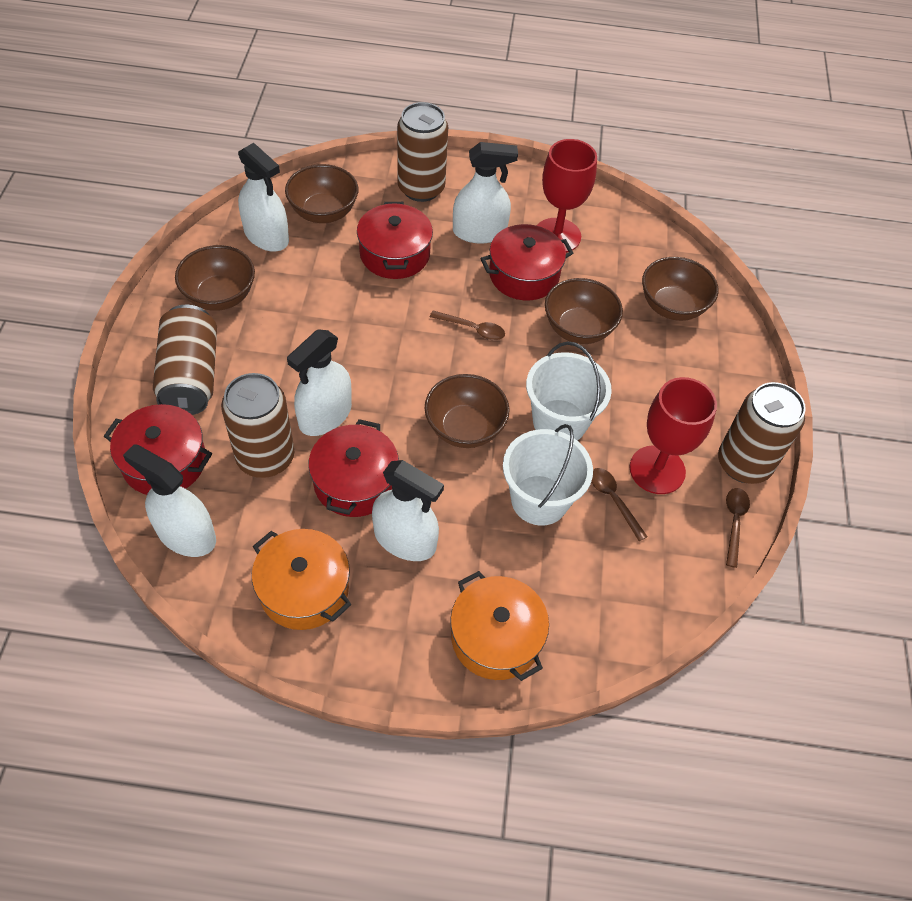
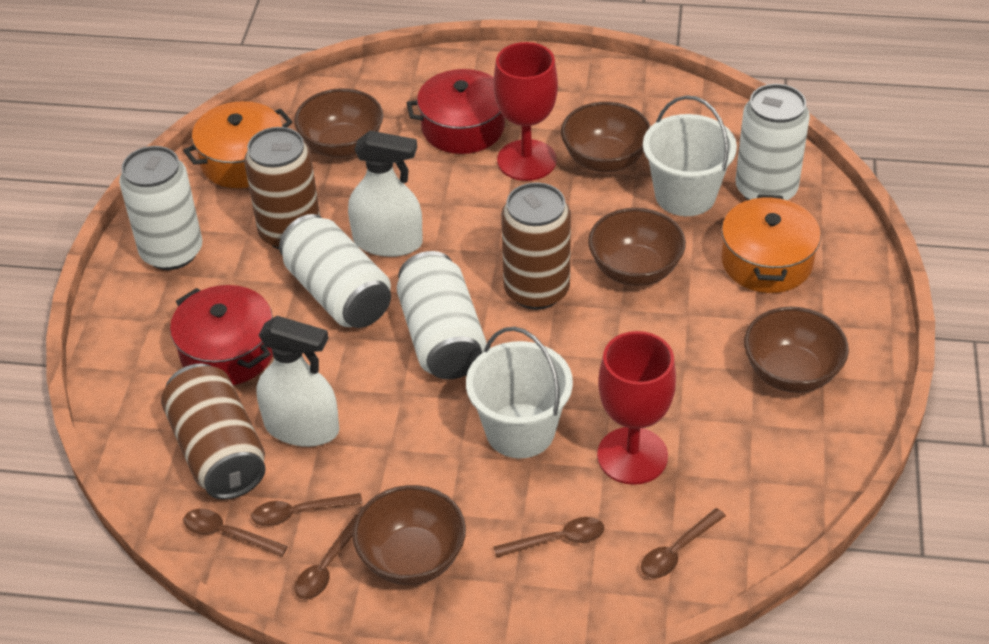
brown can: [153,305,217,415] [221,373,295,478] [397,102,448,202] [718,382,806,484] = 4 -> [161,364,266,500] [244,127,320,249] [501,183,571,310] = 3
brown spoon: [430,311,505,340] [591,468,648,541] [726,488,750,568] = 3 -> [183,509,288,557] [251,493,363,526] [294,514,358,600] [493,517,604,558] [641,508,726,578] = 5
red pot: [104,404,212,495] [308,419,399,517] [357,202,433,279] [480,224,573,300] = 4 -> [170,285,273,385] [407,69,505,154] = 2
white can: none = 0 -> [119,146,202,270] [279,214,391,328] [397,251,487,379] [735,84,810,200] = 4
white spray bottle: [123,444,216,557] [238,143,289,252] [287,329,352,436] [372,460,444,561] [453,142,518,244] = 5 -> [256,316,339,447] [348,131,423,257] = 2

